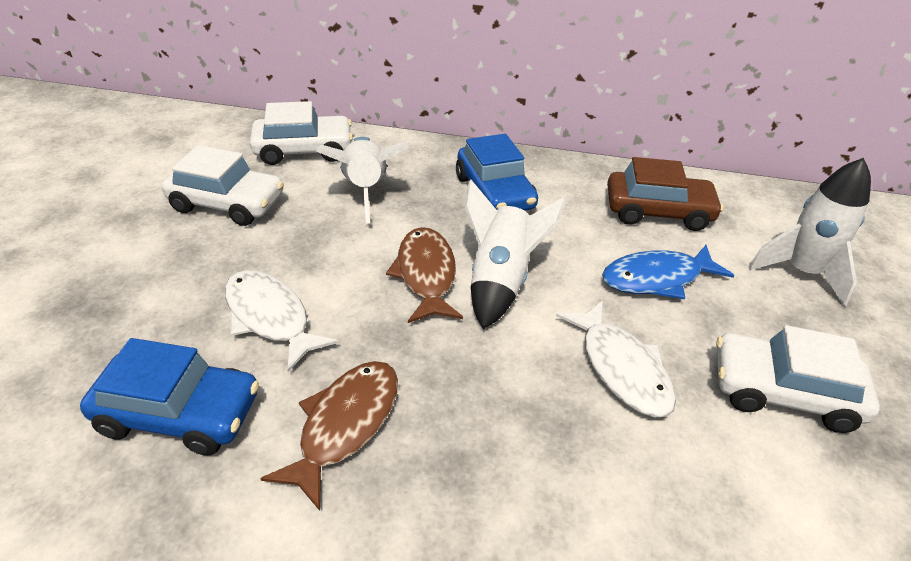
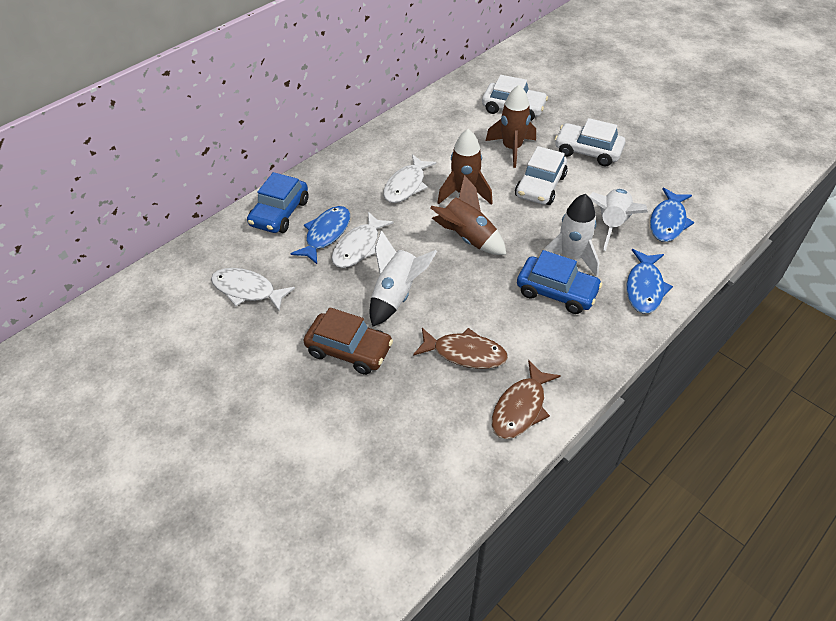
blue fish: [602,245,734,299] = 1 -> [290,206,350,264] [627,249,673,313] [650,188,694,242] = 3
brown rocket: none = 0 -> [430,175,506,255] [437,129,493,205] [486,85,536,168] = 3
white fish: [225,270,338,372] [556,300,676,417] = 2 -> [211,268,295,311] [332,212,393,268] [383,154,437,203] = 3

